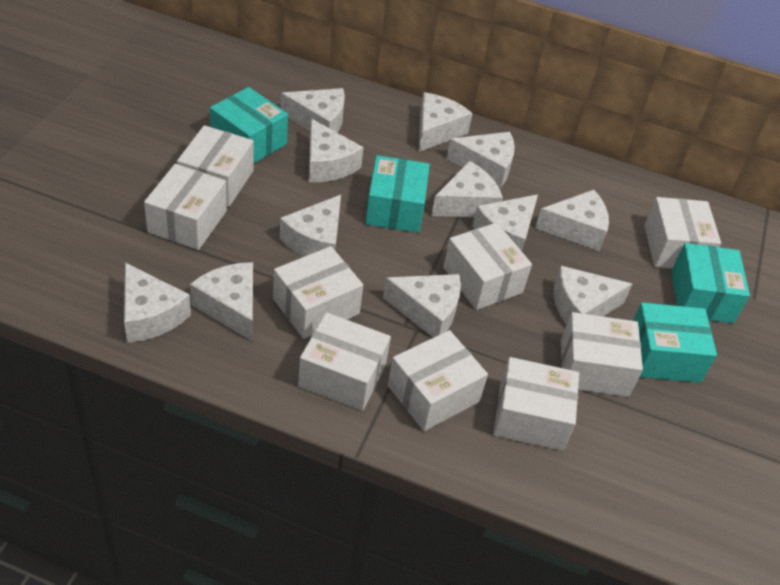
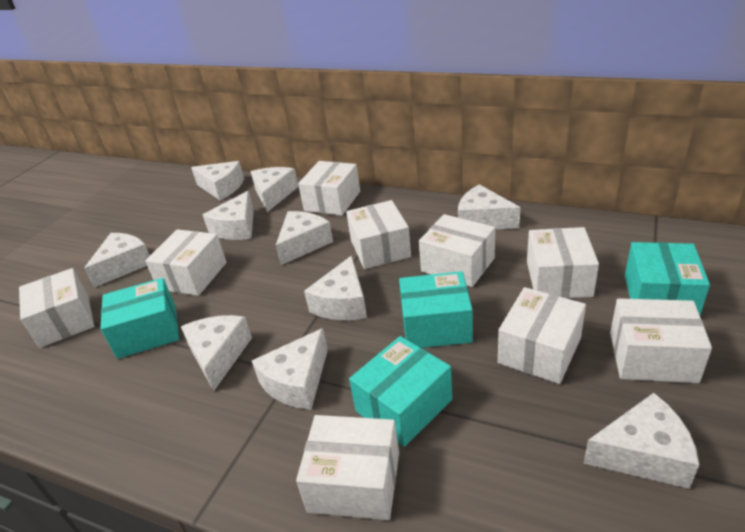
white cheese: [124,263,191,343] [190,262,253,341] [280,195,341,257] [281,88,345,133] [309,119,364,182] [383,274,461,338] [419,92,473,152] [431,161,503,217] [447,132,515,188] [472,194,538,251] [535,190,609,251] [554,266,632,325] = 12 -> [84,233,150,288] [181,315,252,391] [191,161,244,200] [203,191,254,240] [251,167,298,212] [252,328,328,410] [276,211,333,265] [304,256,367,320] [458,184,520,229] [583,393,699,489] = 10

